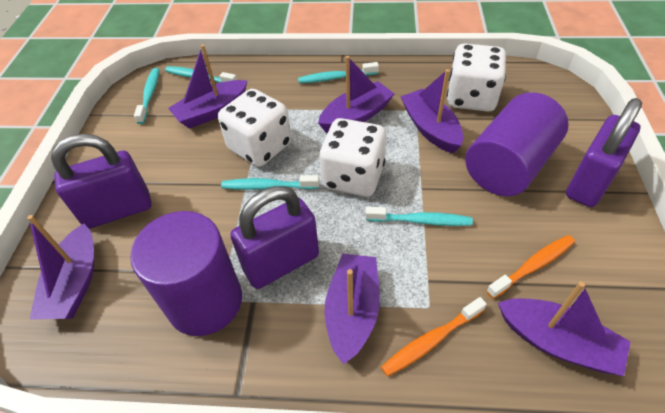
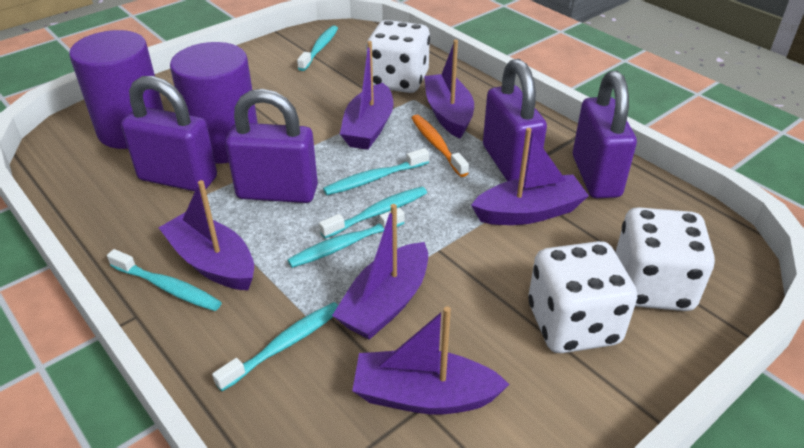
orange toothbrush: [381,297,487,377] [486,235,575,299] = 2 -> [411,115,469,177] = 1
purple padlock: [51,134,152,229] [231,186,319,289] [566,98,642,207] = 3 -> [121,76,217,191] [225,89,318,203] [483,59,547,181] [573,71,637,198] = 4
turquoise toothbrush: [134,68,159,124] [165,66,237,83] [221,175,319,190] [298,62,379,83] [365,206,473,226] = 5 -> [107,249,222,311] [212,302,338,391] [287,208,404,268] [297,25,338,71] [319,186,427,239] [323,148,429,195] = 6

